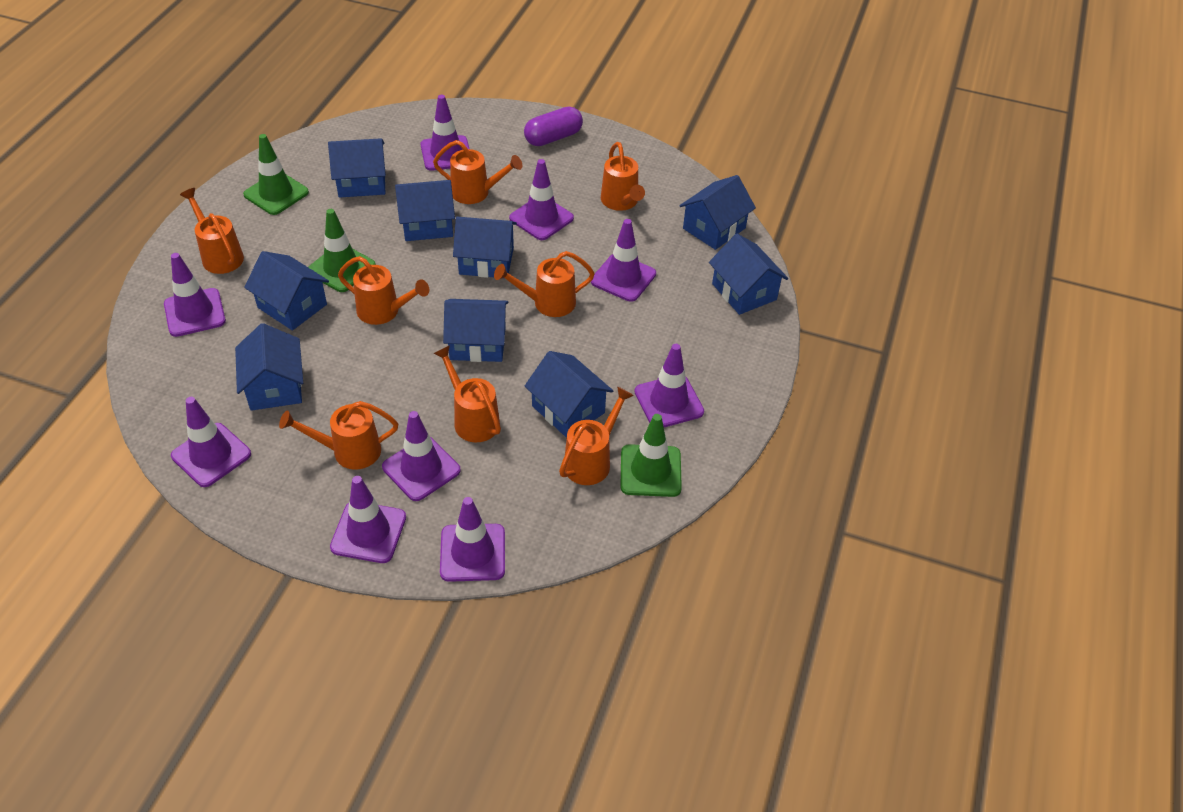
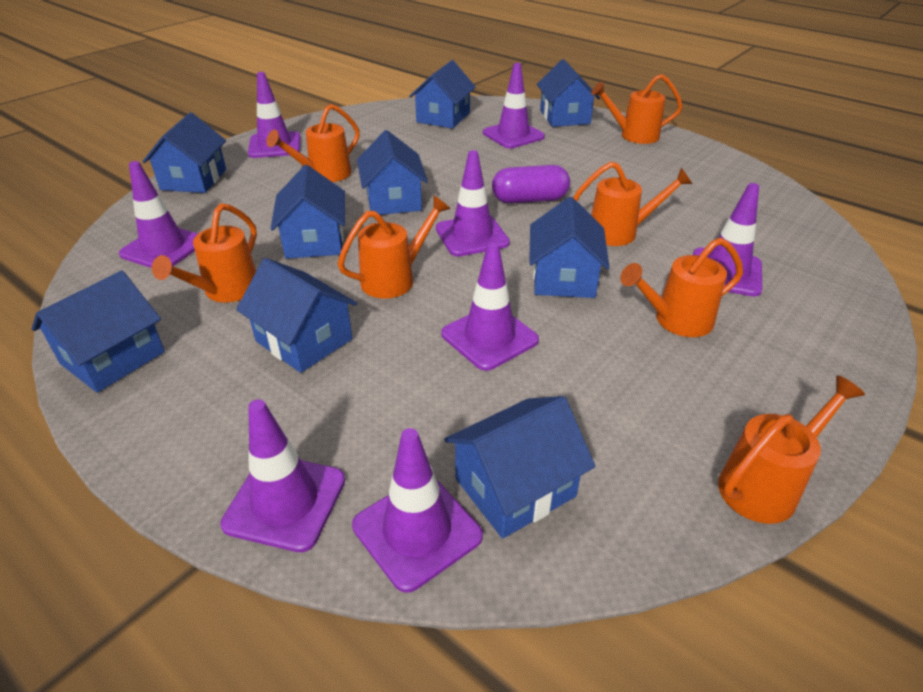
green traffic cone: [243,134,309,215] [308,209,376,292] [621,414,682,497] = 3 -> none = 0
orange watering can: [180,188,244,274] [279,401,398,469] [338,256,429,325] [433,140,522,204] [433,345,501,442] [494,251,595,317] [559,387,634,485] [601,142,645,211] = 8 -> [152,203,257,303] [266,104,360,182] [338,195,451,299] [573,162,692,246] [591,74,683,144] [620,238,743,337] [718,375,865,524] = 7
purple traffic cone: [164,253,226,337] [171,397,251,487] [330,476,406,563] [382,411,461,501] [421,95,469,171] [440,497,505,582] [509,159,574,240] [591,219,656,302] [634,344,704,427] = 9 -> [119,161,198,268] [220,399,345,552] [248,72,300,158] [352,428,483,593] [436,150,510,257] [441,242,539,371] [483,63,545,148] [693,183,762,296] = 8

